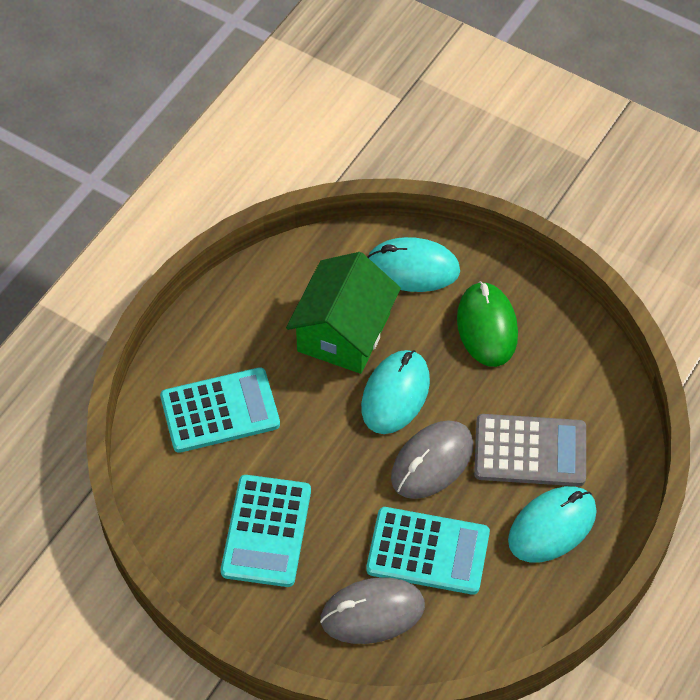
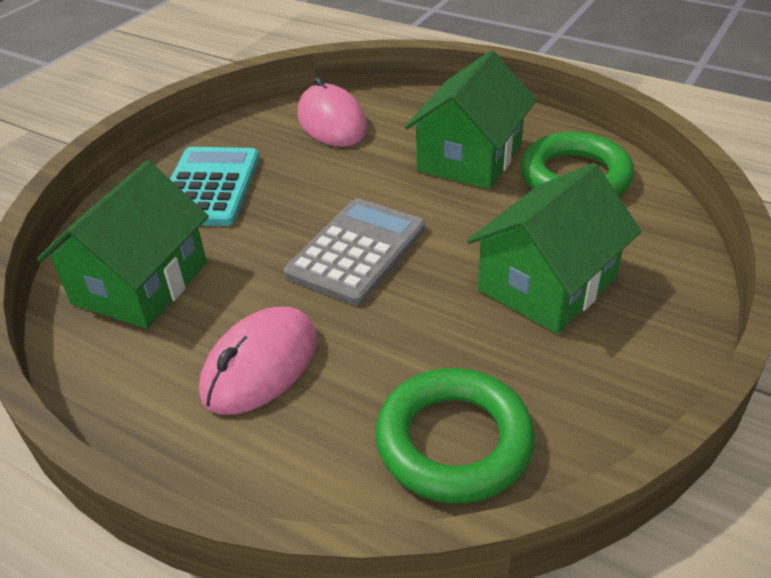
green house: [286,252,401,374] = 1 -> [37,161,209,328] [404,50,536,189] [467,163,641,334] = 3
green mouse: [457,281,518,367] = 1 -> none = 0
green ring: none = 0 -> [375,368,535,503] [520,132,634,196] = 2
grey mouse: [320,577,425,644] [391,420,473,499] = 2 -> none = 0
pink mouse: none = 0 -> [199,307,317,415] [297,77,367,147] = 2
turquoise calculator: [160,367,280,453] [221,475,311,587] [366,507,490,595] = 3 -> [170,147,259,226] = 1
turquoise mouse: [361,350,430,434] [368,237,460,292] [508,486,597,562] = 3 -> none = 0

